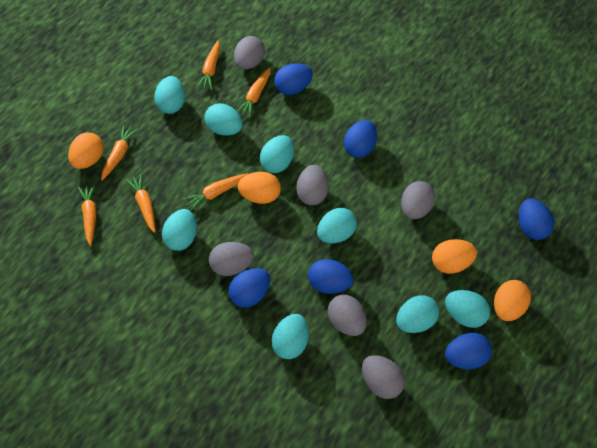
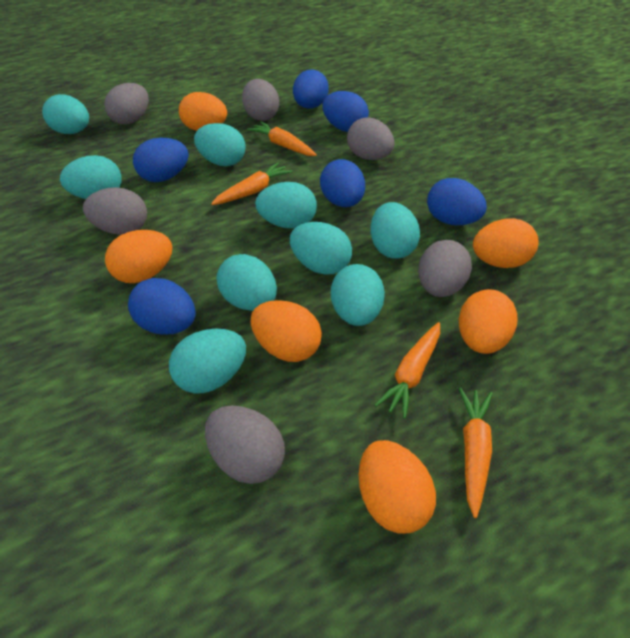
orange carrot: [78,184,97,246] [101,125,139,180] [125,174,155,233] [183,173,249,211] [197,40,220,90] [237,68,270,118] = 6 -> [211,162,293,205] [247,122,317,156] [375,322,440,419] [459,388,493,518] = 4
orange egg: [68,132,104,169] [238,172,281,204] [432,239,477,274] [494,280,531,321] = 4 -> [105,230,172,283] [179,92,227,131] [251,300,322,362] [359,440,436,534] [459,289,518,354] [473,218,539,268] = 6
turquoise egg: [154,76,185,114] [162,209,197,251] [205,103,243,136] [260,135,294,173] [272,314,309,359] [317,208,357,243] [396,295,439,333] [445,290,490,328] = 8 -> [42,94,89,134] [60,155,122,199] [169,329,246,393] [194,123,245,166] [216,254,277,311] [255,182,317,229] [290,222,352,275] [331,264,385,326] [370,202,420,259] = 9

